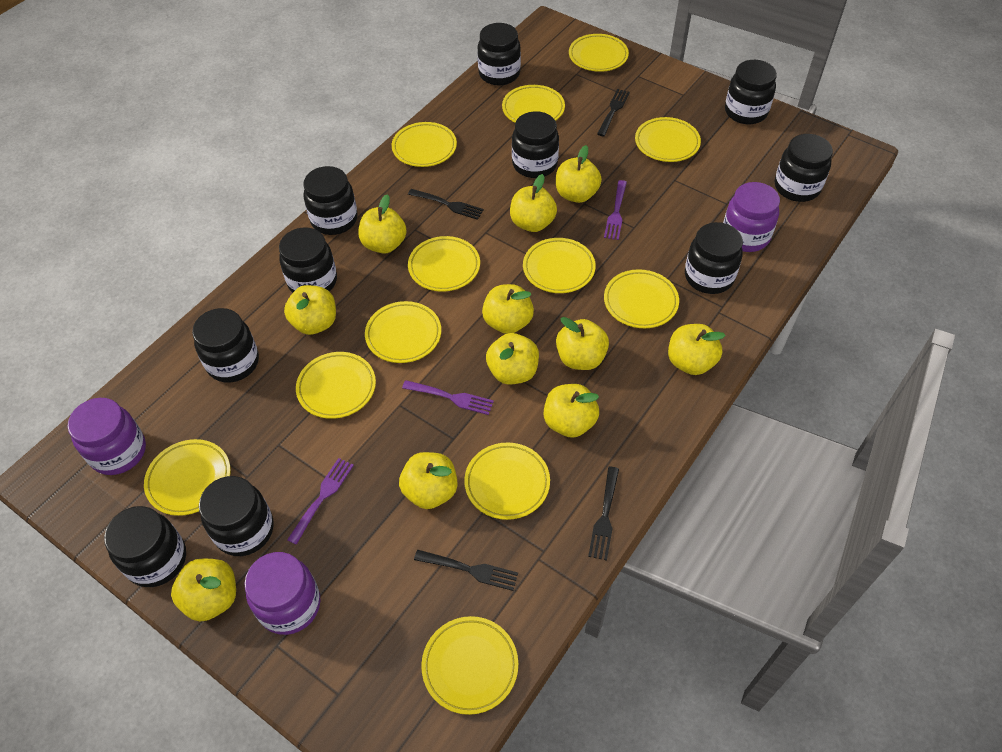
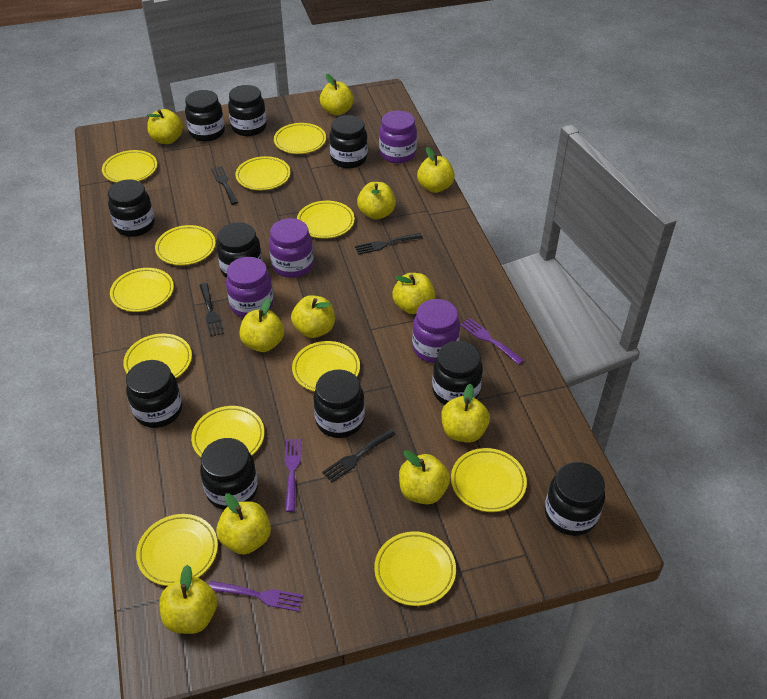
purple jar: [68,398,146,475] [244,552,320,635] [723,182,780,252] = 3 -> [226,257,274,318] [269,218,314,278] [379,111,417,164] [412,299,460,363] = 4

